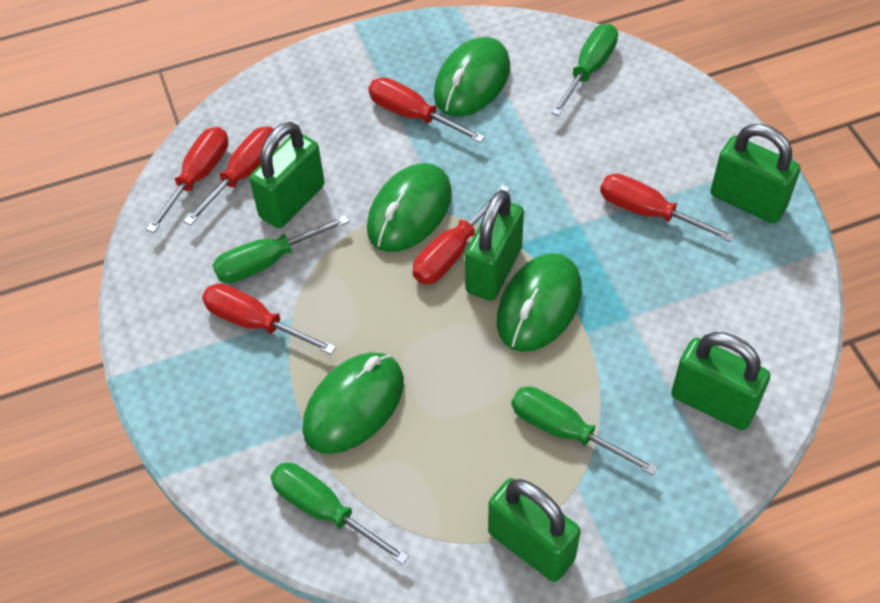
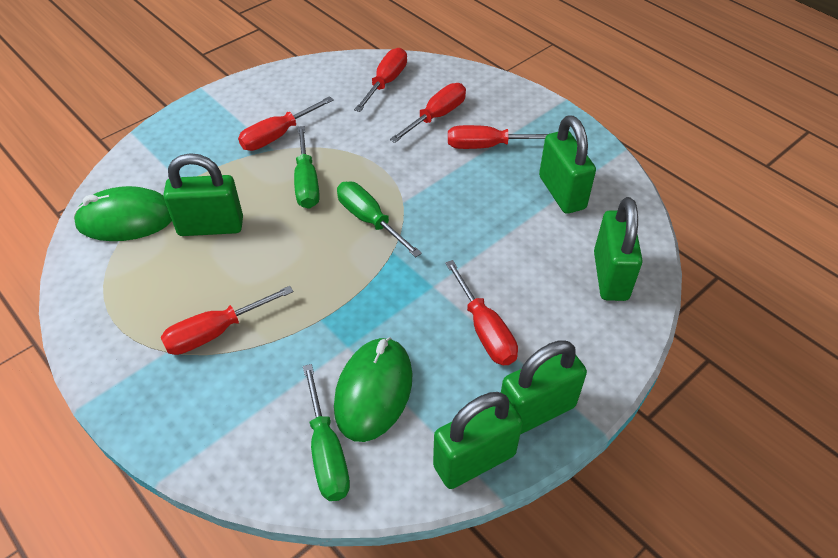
green mouse: [303,353,404,454] [367,163,452,252] [434,37,510,117] [497,253,582,352] = 4 -> [73,186,172,241] [334,337,413,442] = 2
green screwdriver: [213,215,349,283] [270,462,409,565] [511,386,658,476] [551,24,618,116] = 4 -> [294,126,320,209] [303,364,350,501] [337,181,422,257] = 3

